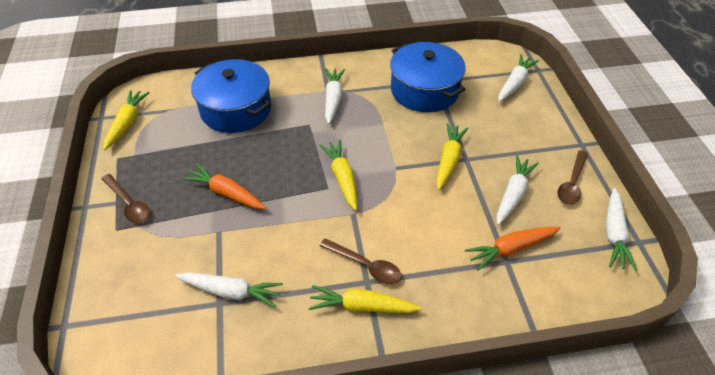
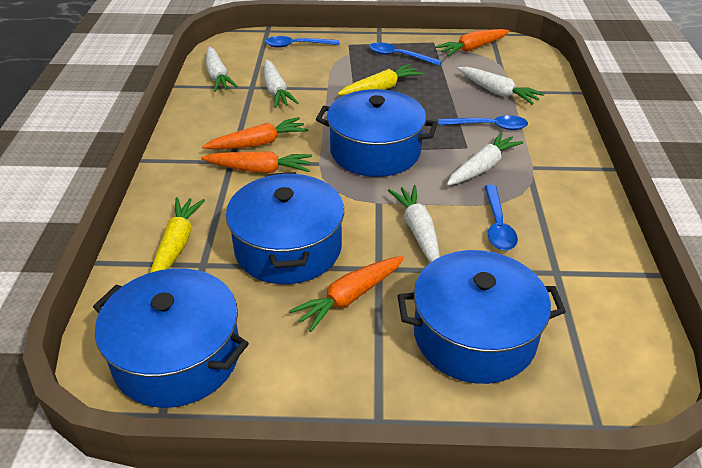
blue pot: [191,59,271,133] [390,42,466,112] = 2 -> [93,268,249,408] [226,172,344,284] [316,89,438,177] [397,250,566,384] = 4
blue spoon: none = 0 -> [265,36,340,48] [369,42,442,66] [439,115,528,130] [484,185,518,251] = 4
brown spoon: [101,174,150,223] [320,238,402,284] [557,150,588,205] = 3 -> none = 0
orange carrot: [182,164,266,209] [465,227,560,271] = 2 -> [201,151,312,173] [202,117,308,150] [289,256,404,332] [435,29,509,56] = 4
yellow carrot: [103,90,150,150] [308,285,422,313] [319,140,357,211] [436,123,469,190] = 4 -> [150,197,205,273] [338,64,423,95] = 2

